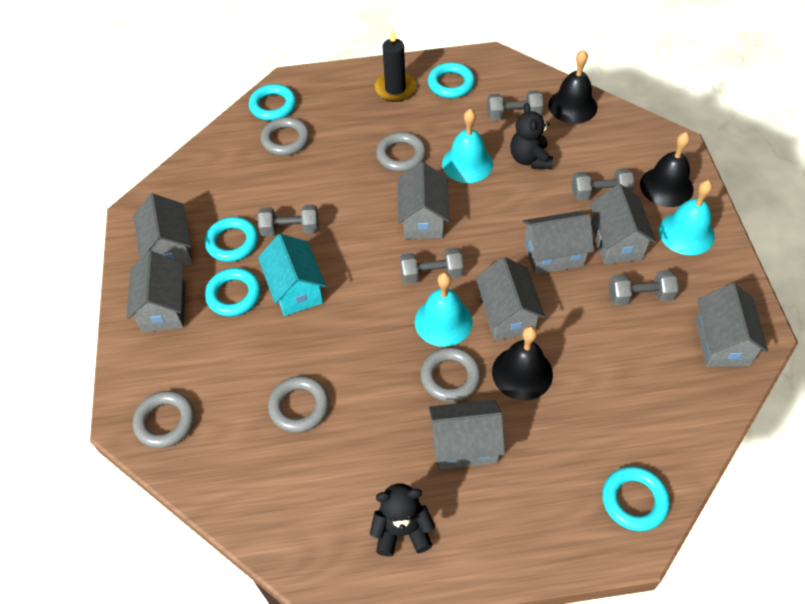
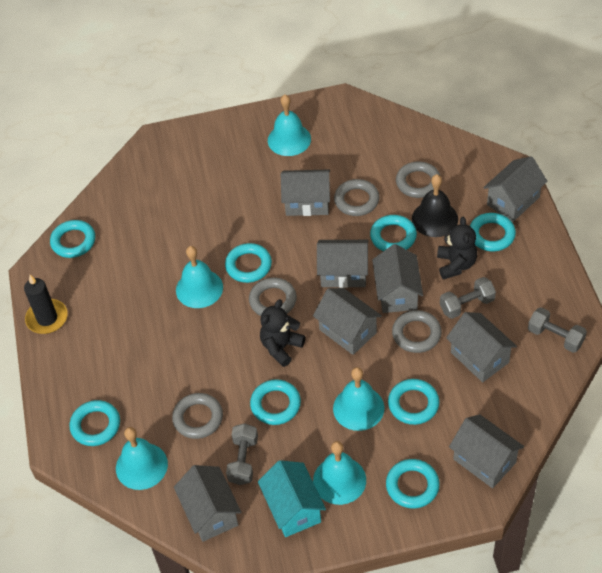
black bell: [492,326,553,400] [548,50,597,124] [640,132,693,207] = 3 -> [412,174,458,237] = 1
grey dumbbell: [258,205,319,236] [400,247,463,284] [487,90,544,120] [572,168,635,201] [609,270,678,306] = 5 -> [226,423,258,485] [440,277,496,319] [528,307,587,353] = 3
turquoise bell: [415,272,473,347] [442,109,493,183] [659,180,714,255] = 3 -> [116,427,168,490] [176,246,223,308] [268,95,311,156] [313,441,366,505] [333,367,385,431] = 5
turquoise ring: [205,217,258,262] [205,268,261,317] [249,84,296,121] [428,62,475,98] [602,466,670,531] = 5 -> [50,220,95,258] [70,400,120,446] [225,243,272,283] [250,379,301,425] [370,215,417,251] [386,459,440,508] [388,379,439,425] [470,213,516,251] = 8

